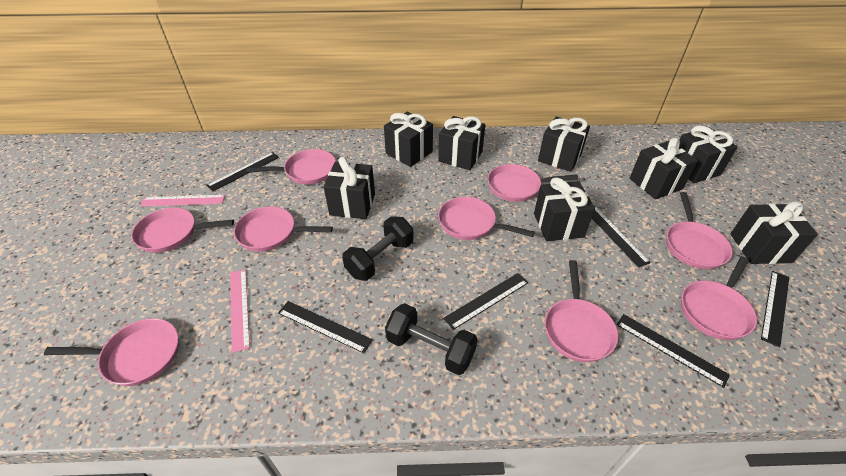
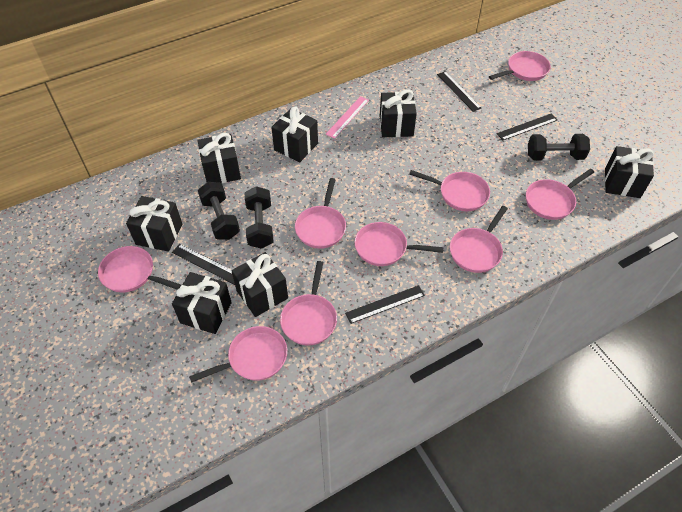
black dumbbell: [342,216,413,281] [385,303,478,375] = 2 -> [198,182,240,240] [245,186,274,249] [528,134,590,160] = 3
black gift: [324,157,375,219] [384,112,433,167] [438,116,485,170] [534,178,595,241] [538,116,590,172] [630,138,698,200] [679,126,738,183] [730,201,818,264] = 8 -> [126,196,182,252] [172,272,232,334] [197,133,241,183] [231,252,288,317] [271,107,318,163] [380,89,417,137] [605,146,654,198] = 7
black ruler: [206,152,279,191] [278,301,373,353] [443,273,528,330] [592,206,650,268] [616,314,730,388] [761,271,789,347] = 6 -> [172,244,235,285] [345,285,425,324] [437,71,481,112] [497,114,557,141] = 4
pink ruler: [140,195,225,207] [230,269,250,353] = 2 -> [326,96,369,139] = 1

